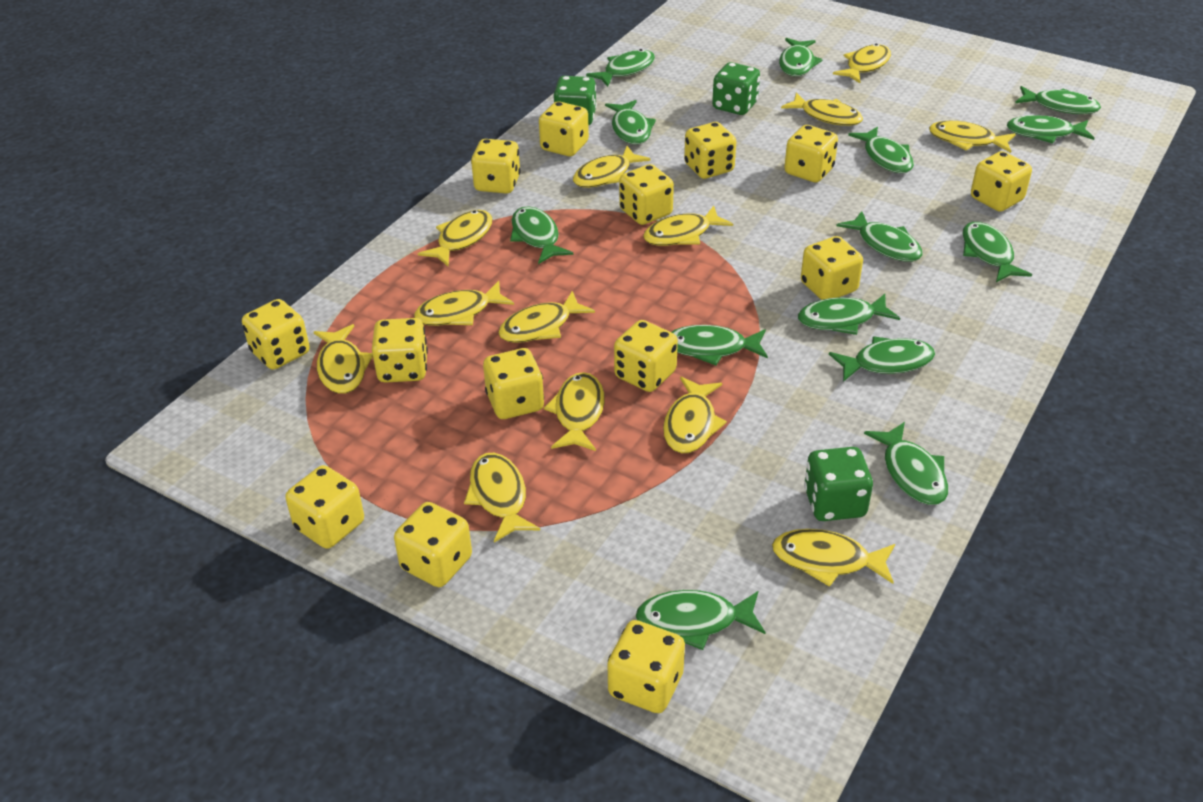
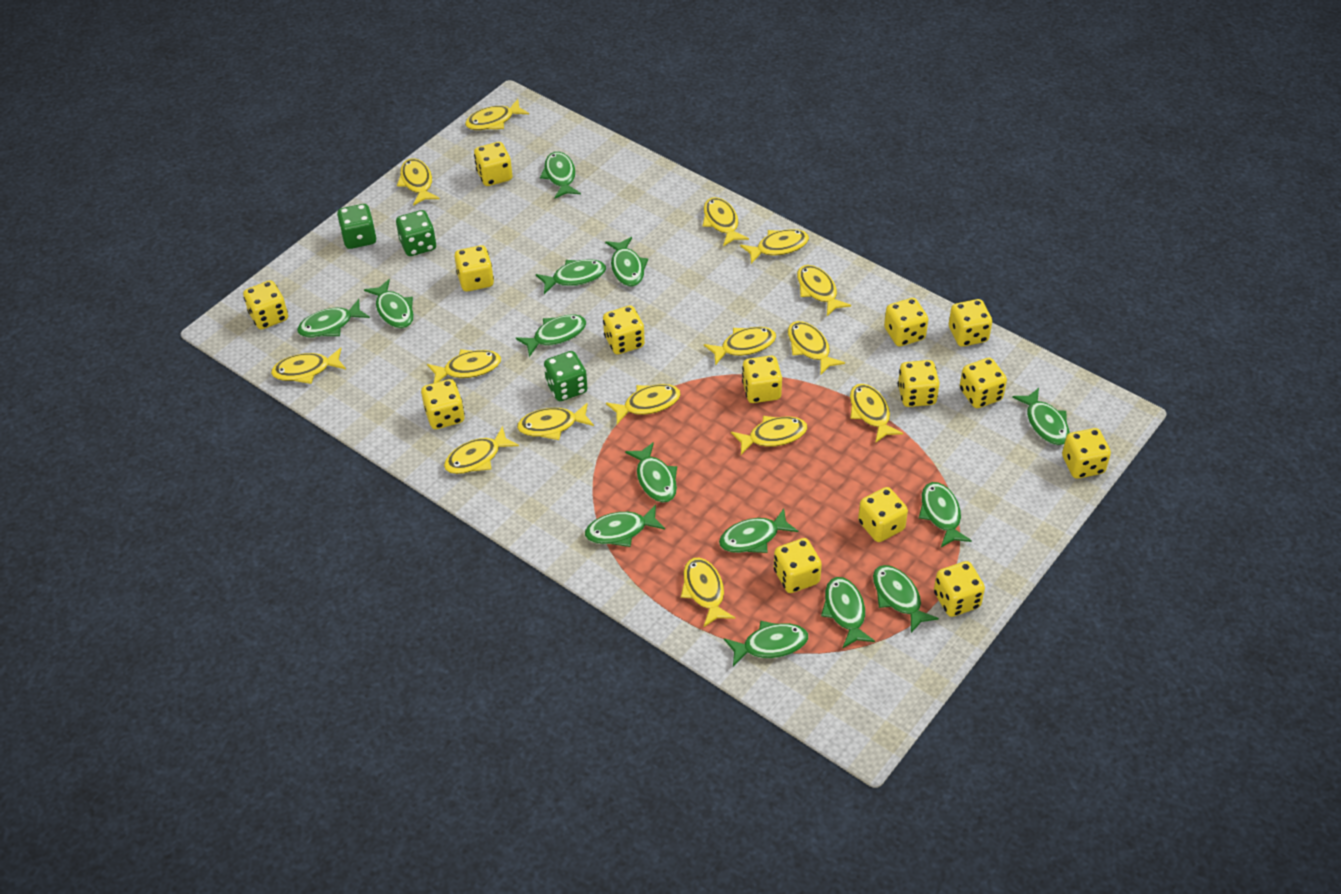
yellow fish: [314,324,373,394] [414,281,514,326] [418,210,493,266] [464,453,540,543] [498,291,595,343] [544,372,605,451] [573,146,651,188] [643,206,733,246] [663,377,727,453] [772,529,895,587] [781,92,863,126] [833,44,891,83] [929,121,1016,153] = 13 -> [271,348,346,384] [397,158,439,206] [427,349,501,383] [444,426,519,474] [465,99,529,130] [517,403,594,440] [606,384,681,424] [681,558,735,627] [703,197,749,246] [704,327,776,365] [731,416,807,455] [740,229,809,264] [788,321,845,375] [797,265,851,316] [850,384,903,443] = 15

